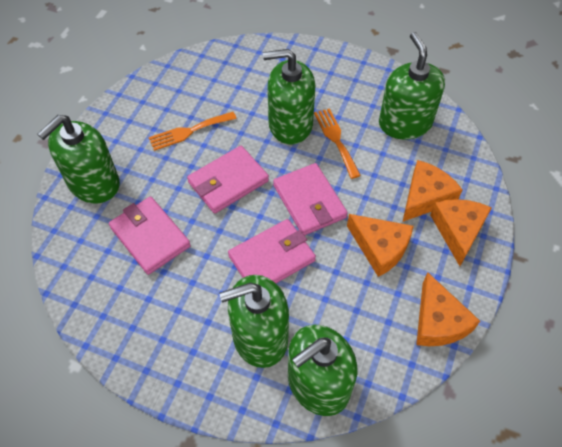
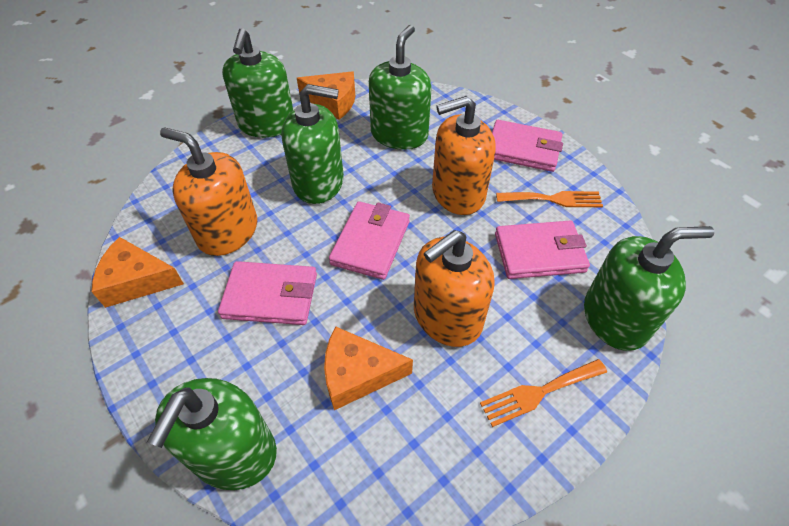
orange cheese: [347,214,414,277] [402,160,462,222] [416,272,480,346] [430,199,492,266] = 4 -> [92,237,184,308] [297,71,355,120] [324,326,413,410] = 3
orange soap dispenser: none = 0 -> [160,127,257,256] [414,230,495,347] [432,96,496,215] = 3

